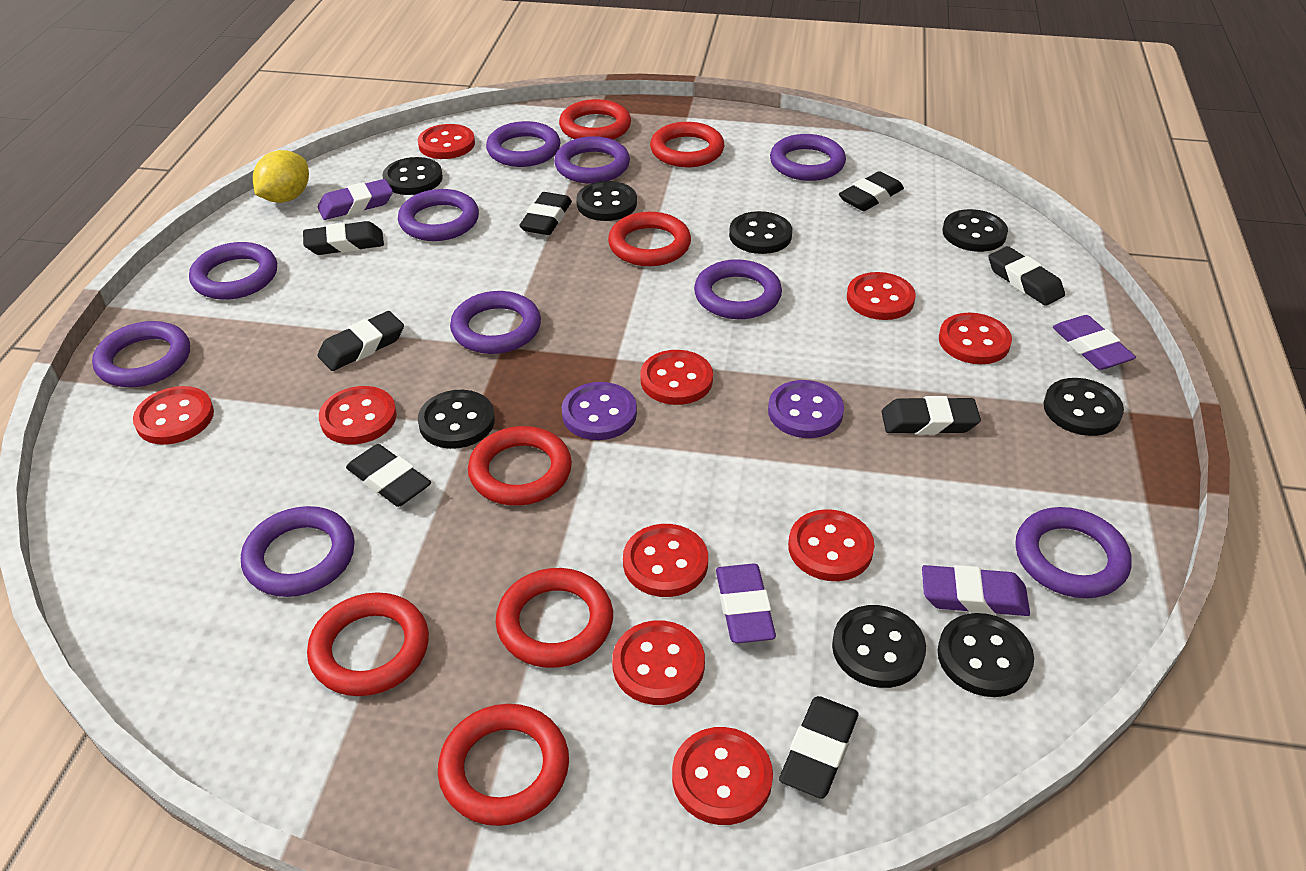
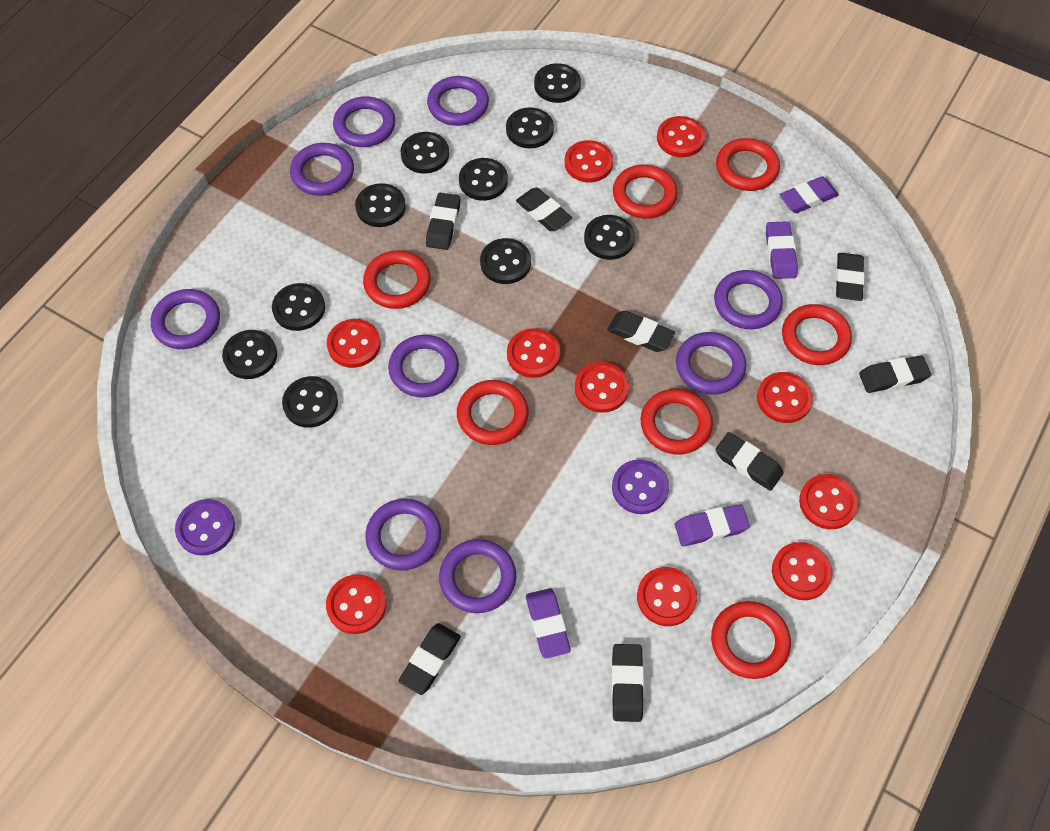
black button: [382,157,443,195] [418,390,495,449] [576,181,637,221] [729,211,792,254] [832,605,926,688] [938,613,1034,697] [943,209,1008,252] [1044,378,1124,436] = 8 -> [222,330,277,379] [272,283,325,331] [282,376,338,428] [355,183,406,227] [401,132,449,174] [459,158,508,201] [480,238,531,284] [506,107,554,148] [534,63,581,103] [584,215,635,260] = 10
purple ring: [92,321,190,387] [189,242,277,300] [241,506,355,597] [398,189,479,241] [450,291,541,354] [486,121,561,167] [554,136,630,184] [694,259,782,319] [770,134,846,181] [1015,507,1132,598] = 10 -> [151,289,220,349] [290,143,354,196] [333,97,396,147] [365,499,441,571] [388,335,459,398] [427,76,489,126] [439,539,516,613] [676,332,746,395] [714,270,783,329] = 9
yellow lemon: [253,150,309,203] = 1 -> none = 0

